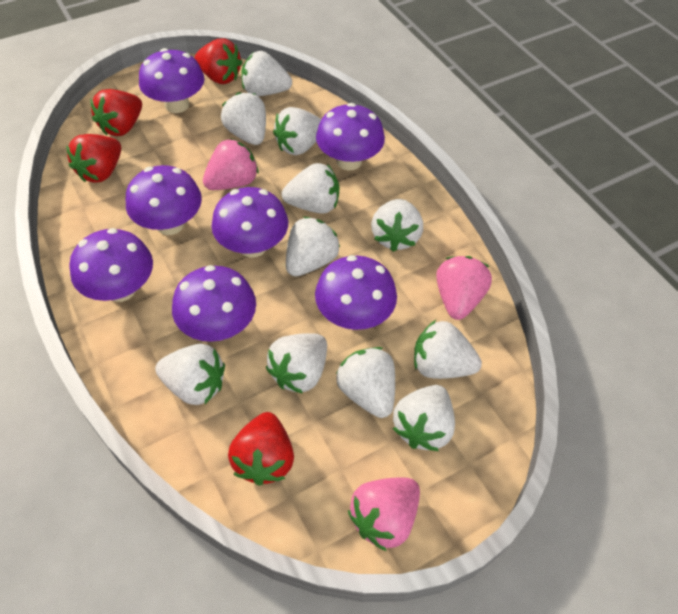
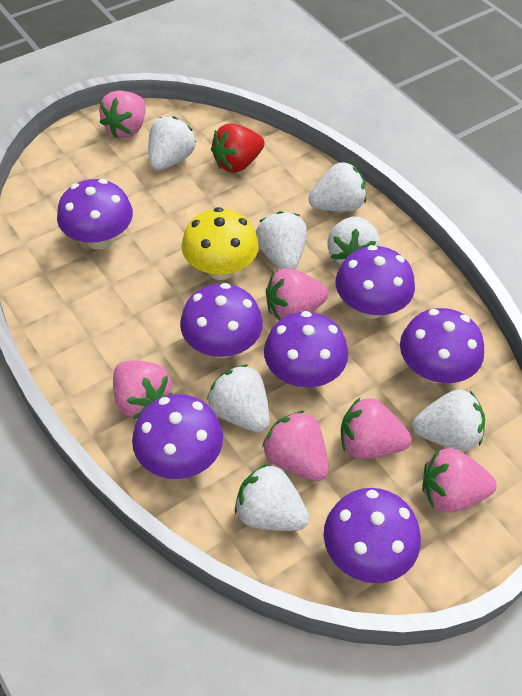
pink strawberry: [203,139,259,190] [348,478,420,551] [436,256,492,320] = 3 -> [99,90,146,138] [113,360,173,419] [262,411,329,481] [266,268,328,320] [341,398,411,459] [422,448,497,513] = 6
red strawberry: [66,134,121,183] [90,89,142,136] [195,38,242,84] [228,412,294,486] = 4 -> [211,123,264,173] = 1
white strawberry: [155,344,225,405] [221,92,266,145] [242,51,292,96] [266,333,327,394] [273,107,321,155] [282,163,339,214] [286,217,340,276] [336,347,395,418] [371,199,423,252] [393,385,455,451] [414,320,482,379] = 11 -> [148,116,196,170] [207,364,270,432] [235,464,309,531] [256,211,307,269] [308,162,366,212] [327,216,380,264] [412,389,485,450] = 7
yellow mushroom: none = 0 -> [181,207,259,280] = 1

